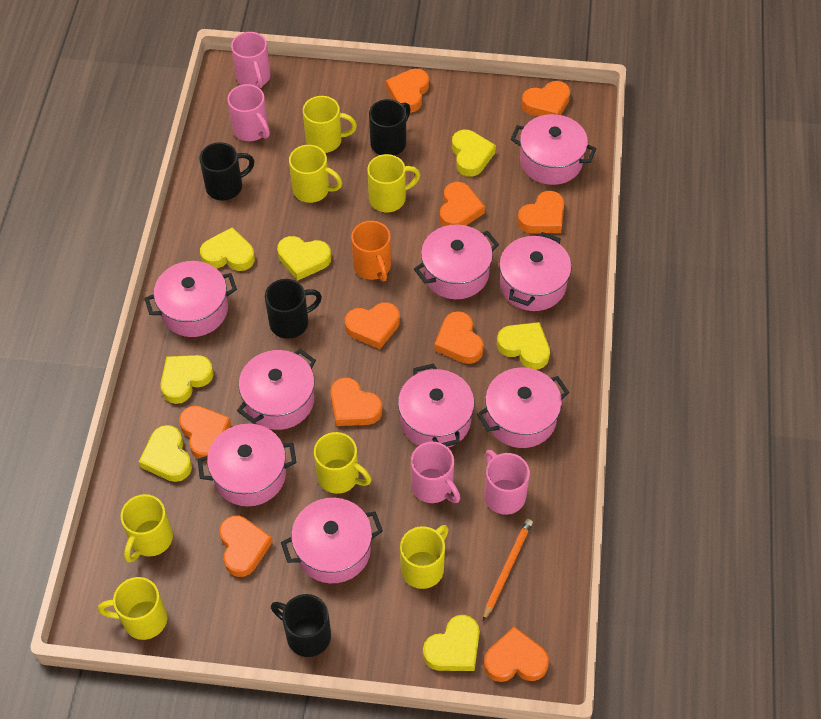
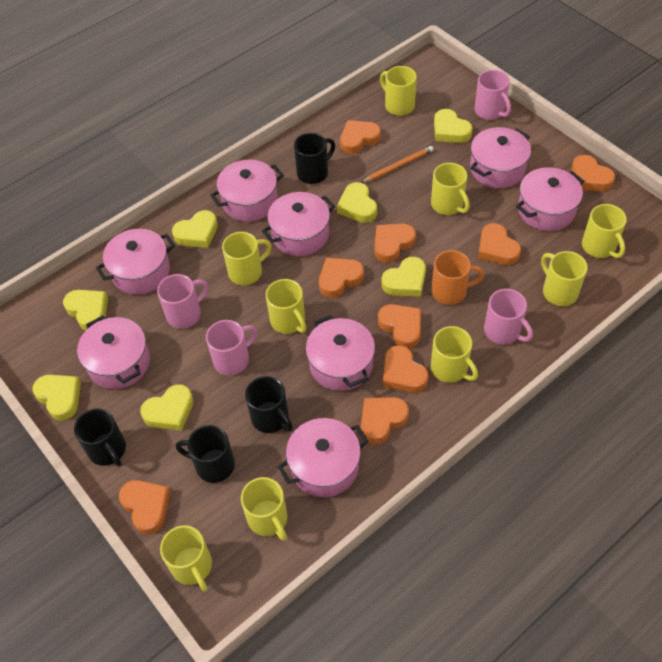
orange heart: [179,406,231,461] [219,516,272,577] [330,378,383,426] [345,302,400,349] [386,69,429,113] [434,311,484,364] [440,182,485,226] [484,626,549,682] [517,191,564,233] [521,81,570,117] = 10 -> [119,480,171,534] [319,258,364,298] [340,120,381,154] [361,397,409,444] [374,224,416,263] [378,304,421,349] [383,345,428,393] [478,223,521,265] [571,155,615,191] = 9
pink pot: [144,261,237,337] [197,424,297,506] [237,349,316,430] [281,498,383,583] [398,363,474,448] [414,224,499,299] [477,368,569,448] [499,232,572,311] [511,114,597,185] = 9 -> [77,315,150,389] [96,229,175,295] [210,160,284,222] [262,192,335,256] [278,418,368,497] [306,315,375,391] [470,127,531,188] [516,167,584,231] = 8
yellow mug: [98,577,167,640] [121,494,173,563] [289,145,342,203] [303,96,357,153] [314,432,372,494] [367,154,420,212] [400,525,449,589] = 7 -> [160,525,212,591] [222,232,272,285] [241,477,287,541] [266,279,306,334] [380,66,417,116] [431,163,470,215] [431,326,478,383] [541,251,588,306] [582,204,627,258] = 9

